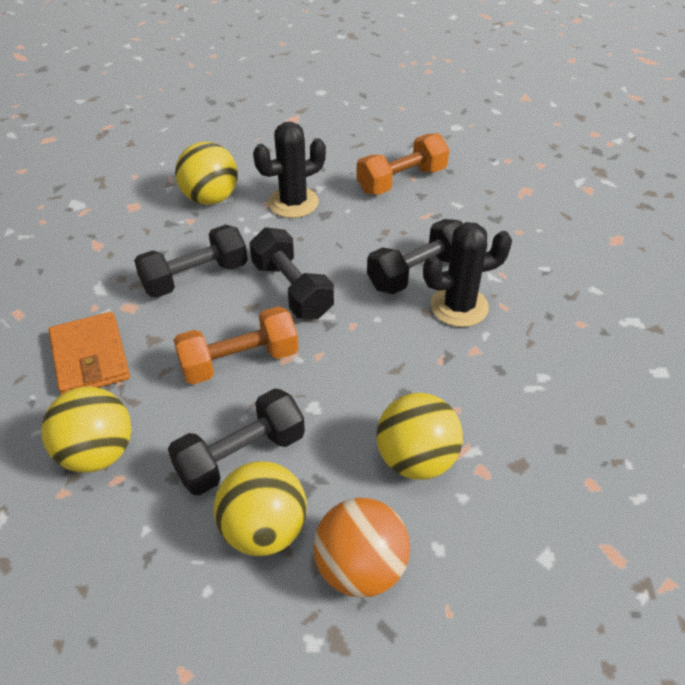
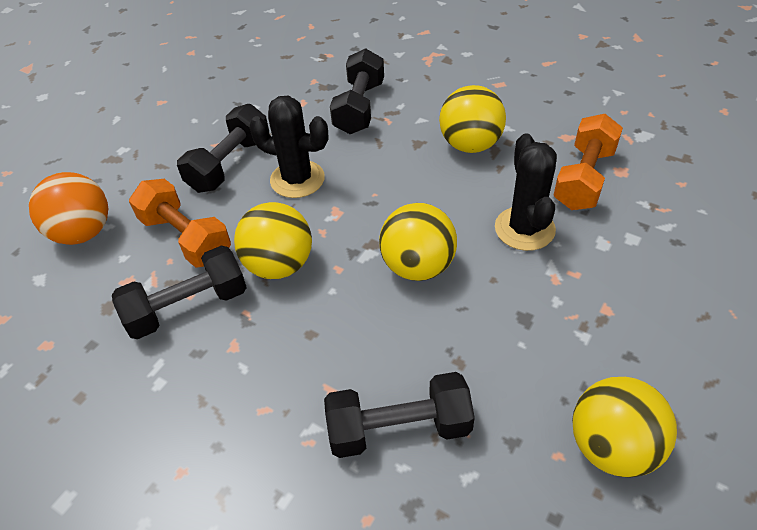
orange wallet: [49,312,130,395] = 1 -> none = 0

